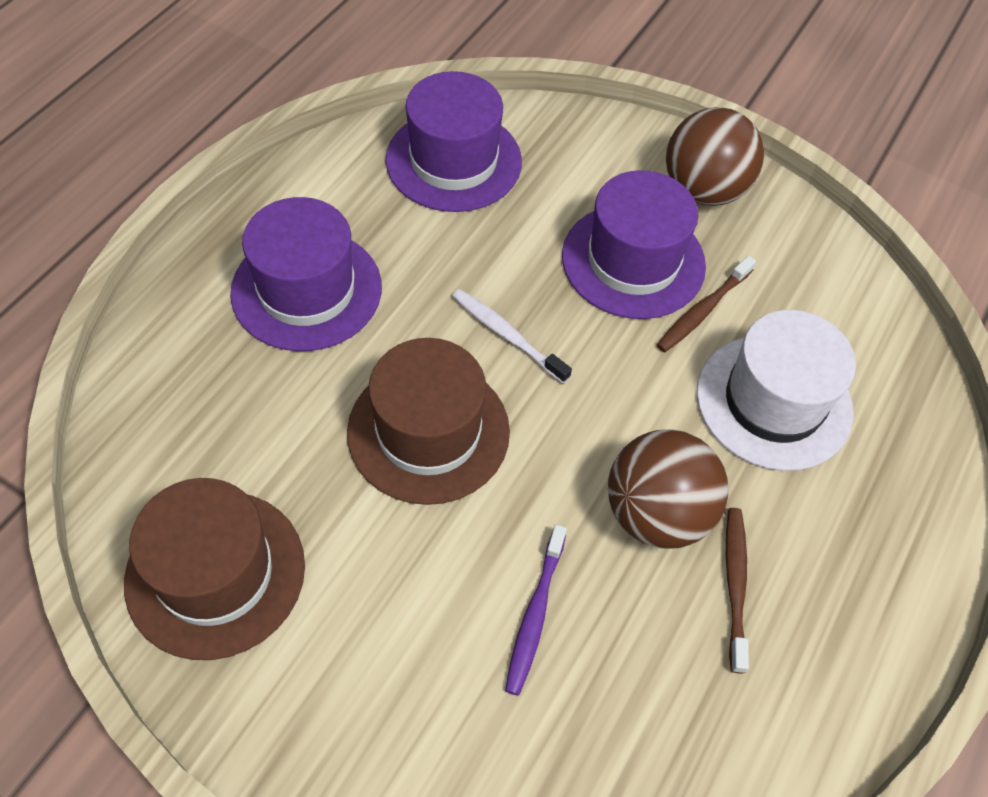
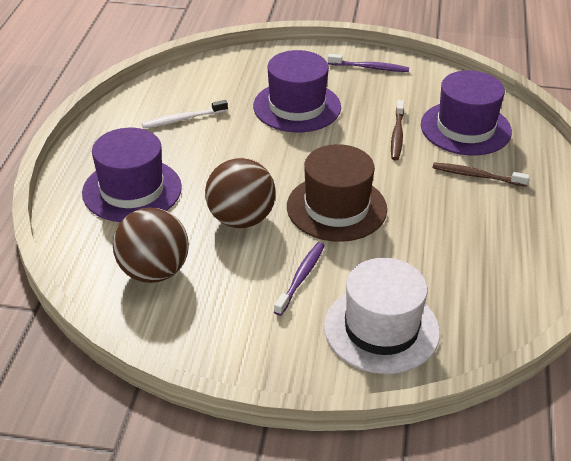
brown hat: [124,478,305,660] [347,338,510,505] = 2 -> [287,144,387,242] = 1
purple toothbrush: [505,525,567,696] = 1 -> [274,242,325,316] [328,54,409,72] = 2

